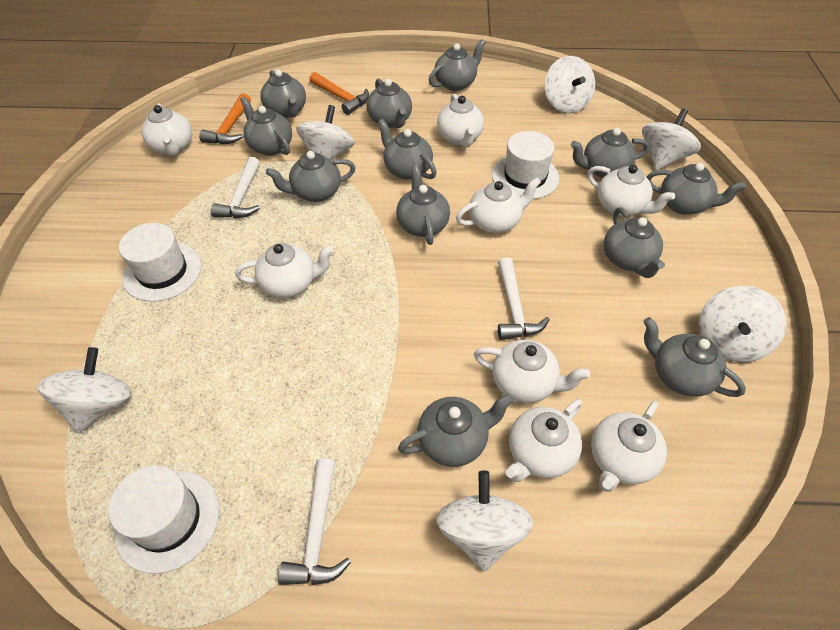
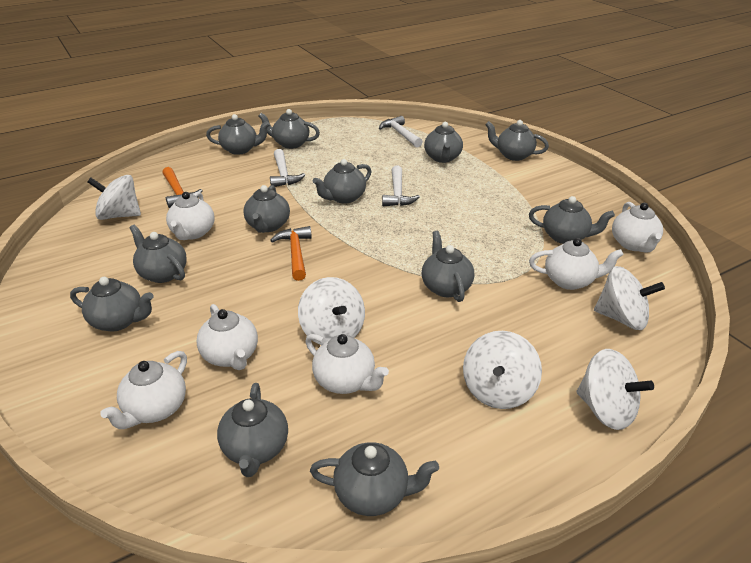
white hat: [108,466,219,574] [119,223,201,302] [492,131,560,199] = 3 -> none = 0
white spinning top: [37,347,132,434] [296,105,354,160] [436,470,533,572] [545,56,595,113] [642,109,701,170] [699,286,787,362] = 6 -> [88,175,141,220] [298,277,365,345] [463,331,542,409] [576,349,654,430] [594,266,665,330] = 5
white teapot: [142,104,192,156] [235,243,334,298] [437,93,484,147] [456,177,541,233] [474,340,590,403] [506,399,582,482] [588,165,675,216] [591,401,667,492] = 8 -> [100,351,187,429] [166,192,215,240] [196,304,258,370] [305,334,389,394] [529,238,624,290] [612,202,663,252] = 6

